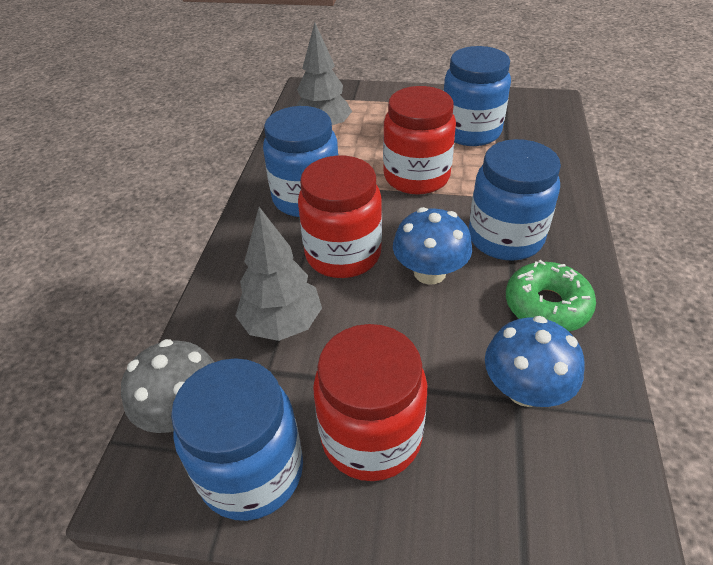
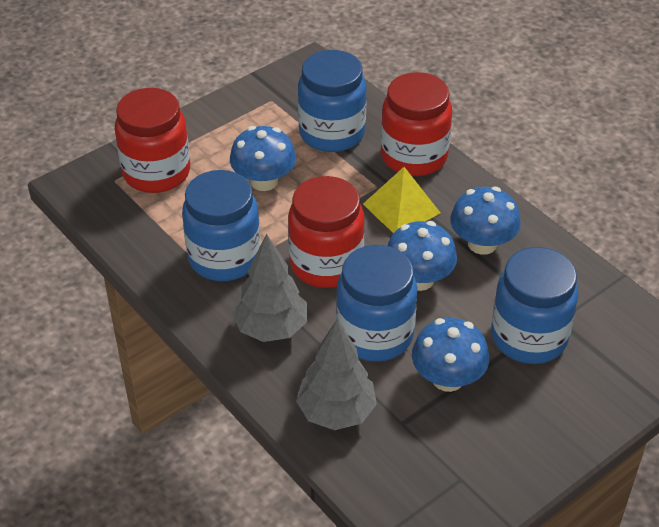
blue mushroom: [393,207,472,285] [485,316,584,407] = 2 -> [230,126,296,191] [388,221,457,291] [412,318,489,392] [450,186,521,255] = 4
green donut: [506,260,596,332] = 1 -> none = 0
grey mushroom: [121,339,214,433] = 1 -> none = 0
yellow pyramid: none = 0 -> [363,167,440,233] = 1

